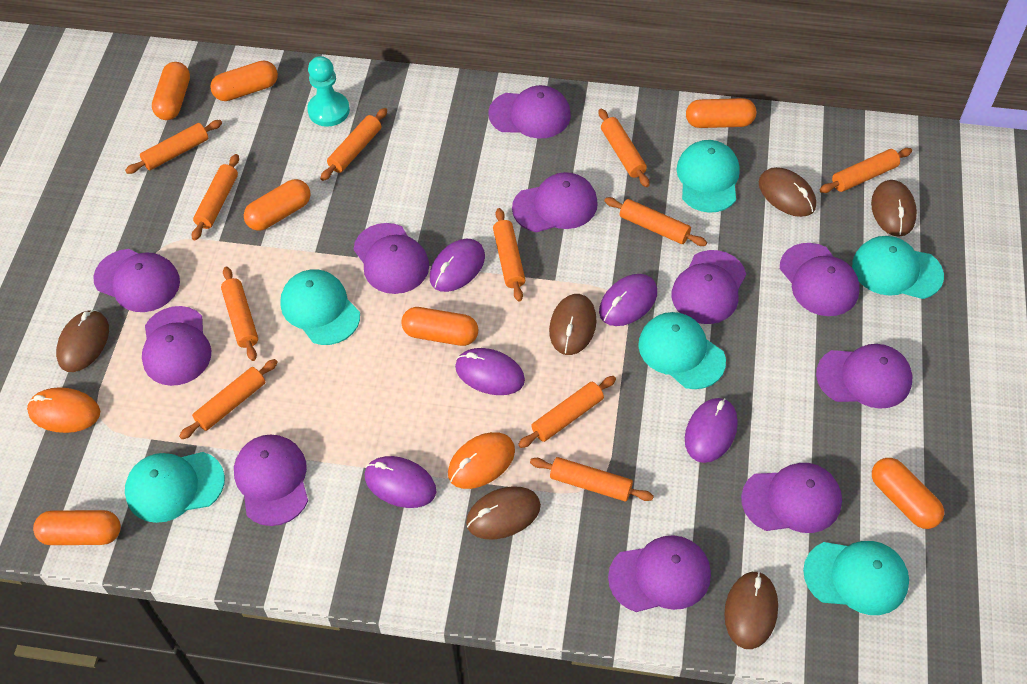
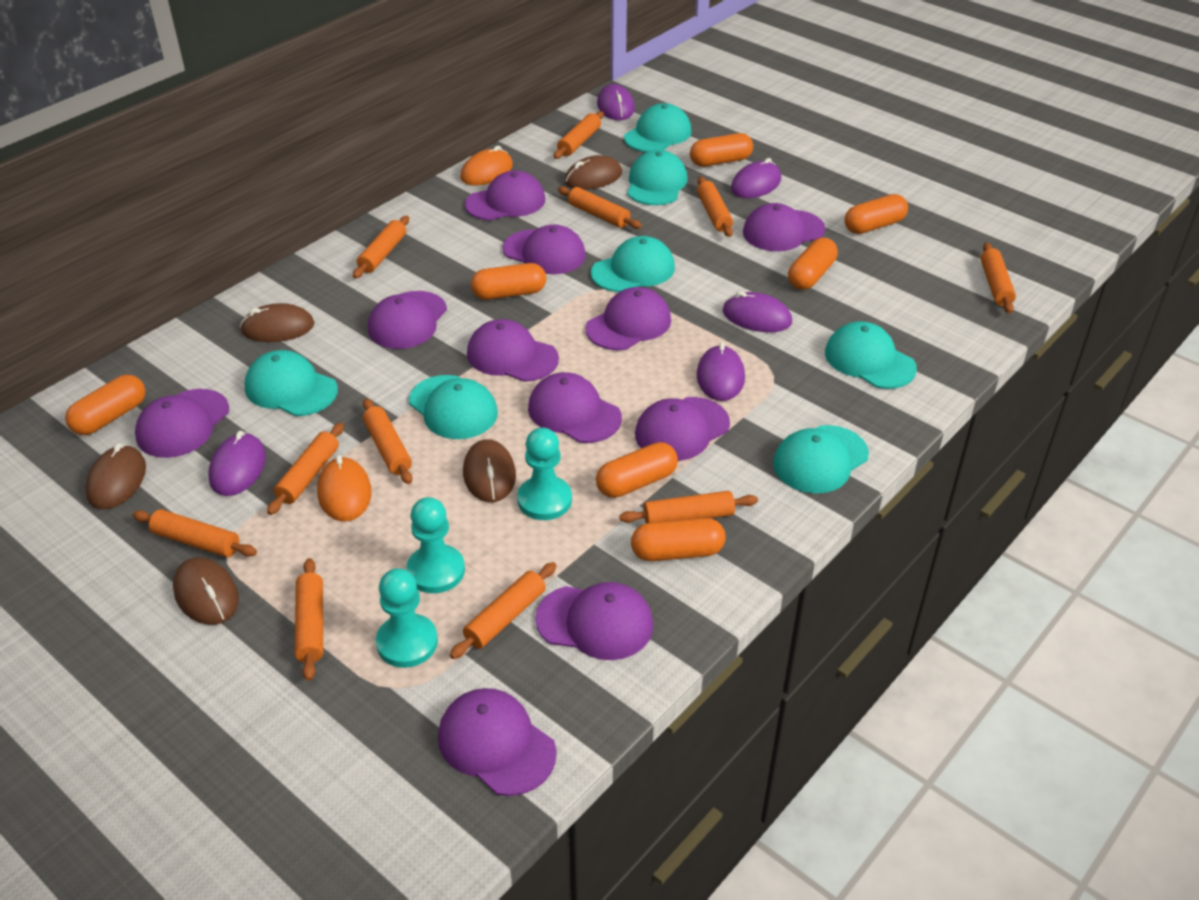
brown mouse: [56,310,109,372] [466,486,541,540] [549,294,596,355] [724,571,778,649] [759,167,816,217] [871,180,917,237] = 6 -> [85,443,146,509] [173,557,239,625] [240,303,314,342] [463,439,516,502] [564,155,622,190] = 5
turquoise cap: [125,452,225,523] [280,269,360,345] [638,312,726,389] [676,140,740,213] [803,541,909,615] [852,236,944,299] = 6 -> [244,350,338,416] [409,375,498,439] [591,236,675,292] [624,103,691,152] [627,150,687,205] [773,425,869,493] [825,321,917,389] = 7
turquoise pawn: [307,56,350,127] = 1 -> [376,568,438,668] [406,497,465,593] [517,427,572,520] = 3

